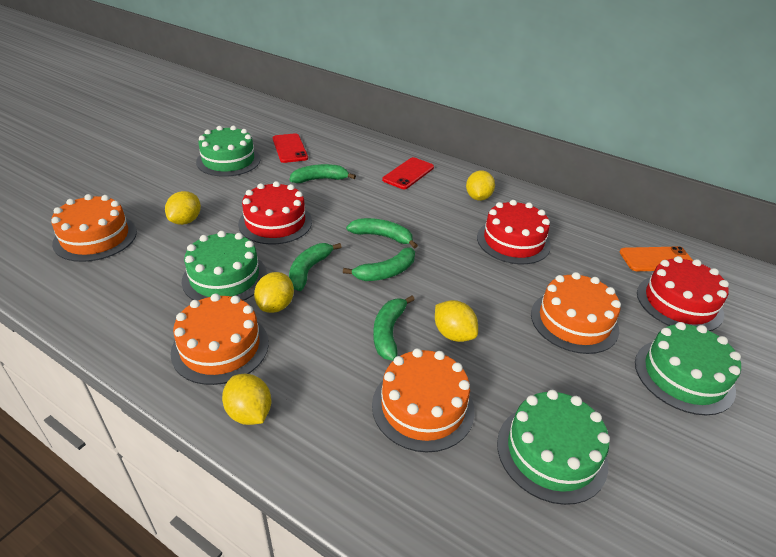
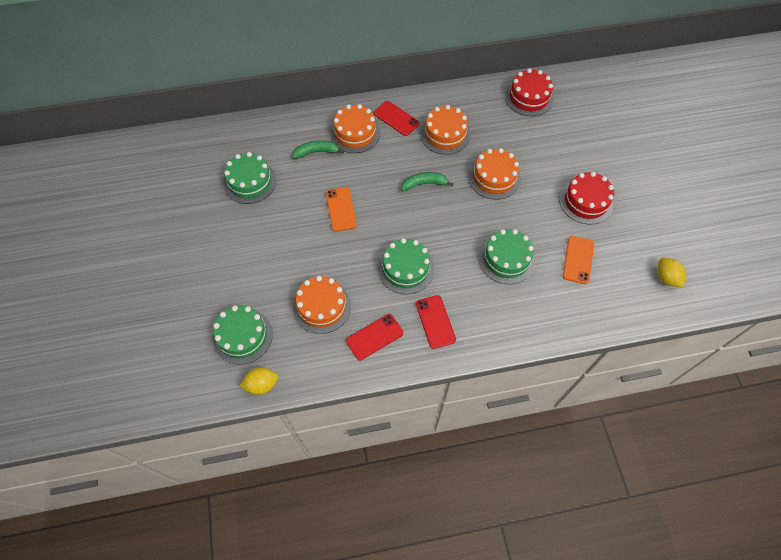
green banana: [289,243,341,291] [290,164,356,183] [343,247,415,281] [346,218,418,249] [373,296,415,361] = 5 -> [292,140,344,159] [401,172,454,191] = 2
orange phone: [620,246,693,271] = 1 -> [326,187,357,231] [563,236,594,284] = 2
red cake: [238,181,312,245] [477,200,551,264] [637,256,729,331] = 3 -> [505,69,554,116] [559,172,614,224] = 2
red phone: [273,133,308,163] [382,157,434,189] = 2 -> [346,314,403,361] [374,101,420,136] [416,295,456,349] = 3
yellow lemon: [165,191,201,225] [222,373,271,425] [254,272,294,313] [435,300,478,342] [466,170,495,201] = 5 -> [240,367,278,395] [657,258,686,287] = 2

